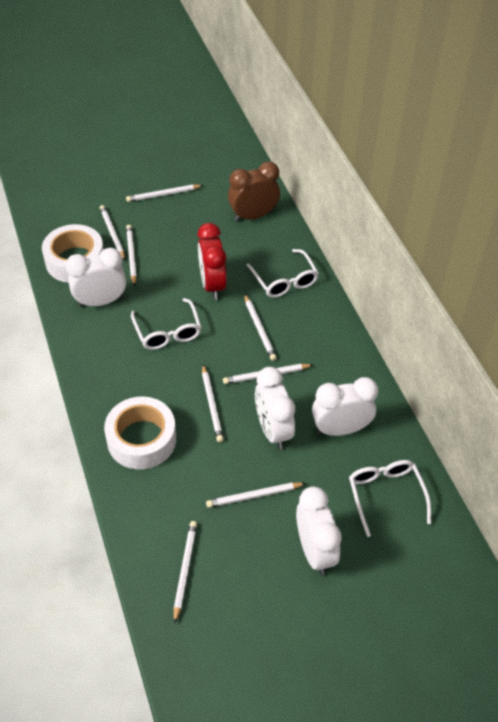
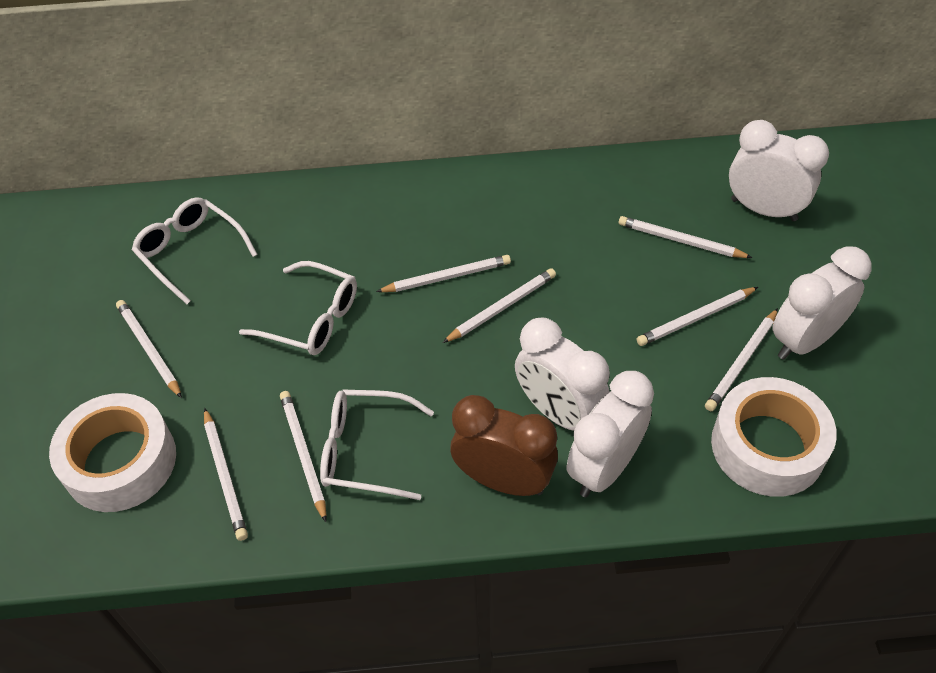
red clock: [197,223,227,300] = 1 -> none = 0

